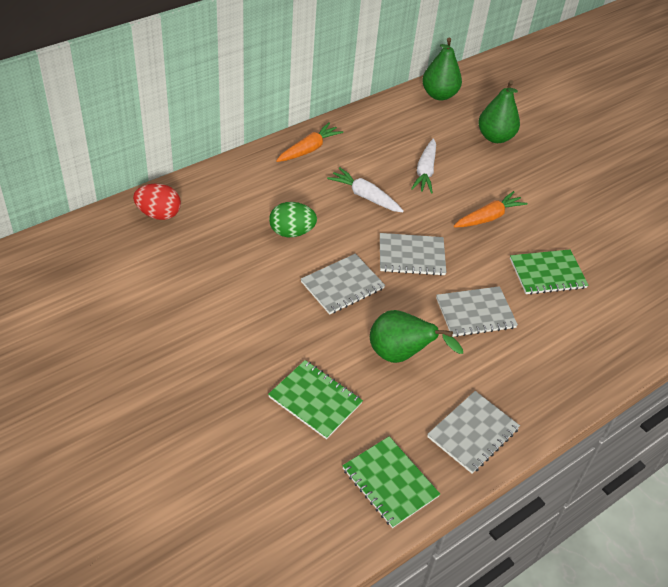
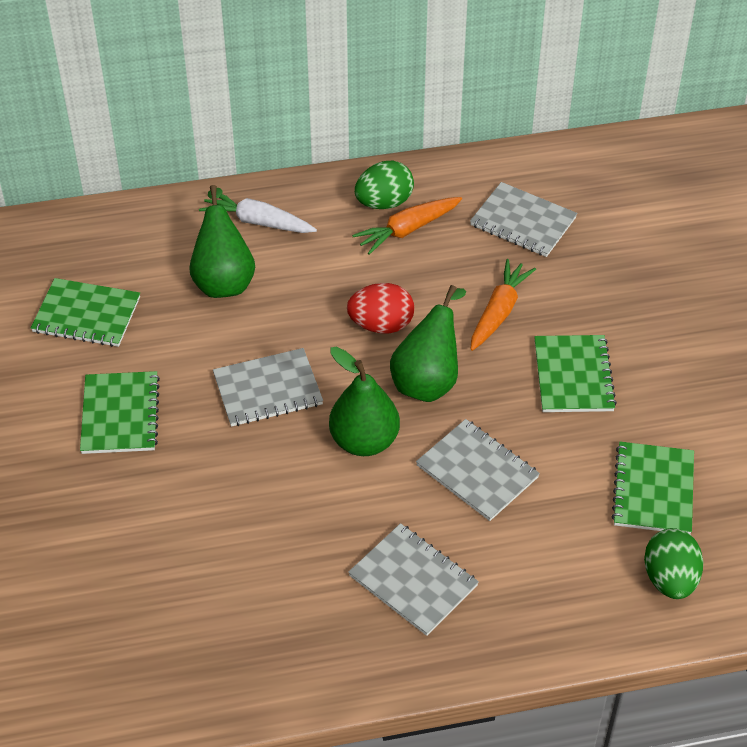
green egg: [269,202,317,237] = 1 -> [355,161,414,209] [644,528,703,599] = 2
green notebook: [268,360,363,439] [342,436,440,528] [510,249,588,295] = 3 -> [31,278,140,347] [80,371,160,454] [534,335,617,412] [611,442,694,534] = 4
white carrot: [327,167,404,212] [411,139,436,194] = 2 -> [199,194,317,233] = 1

